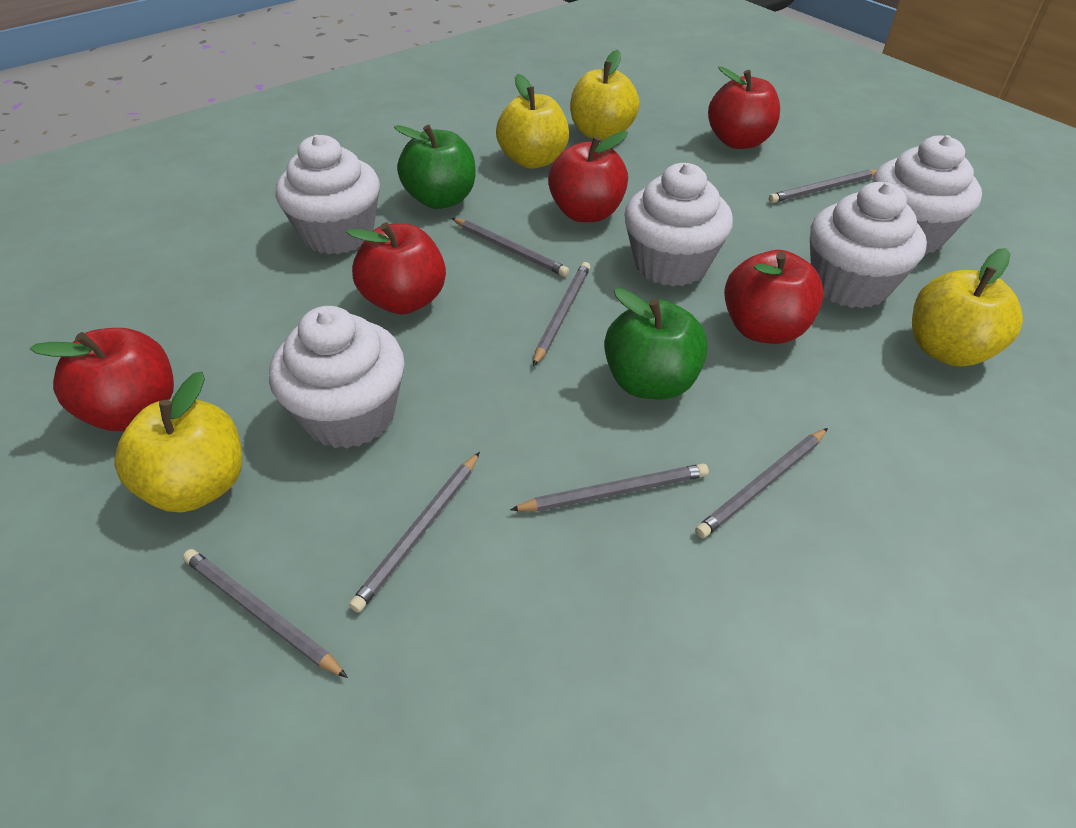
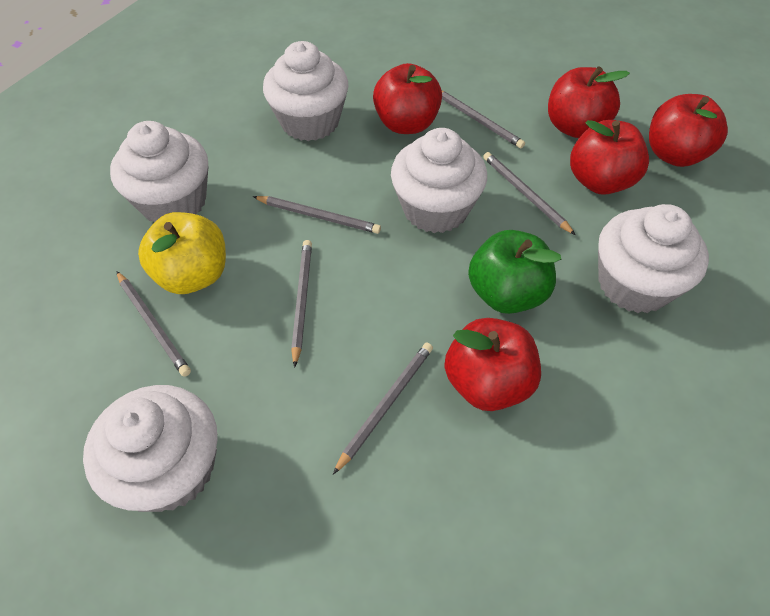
green apple: [394,125,476,209] [604,288,708,400] = 2 -> [468,230,562,314] = 1
grey pencil: [183,549,348,678] [349,452,480,613] [452,218,569,277] [510,464,709,512] [533,262,590,366] [695,428,828,538] [769,170,877,203] = 7 -> [116,271,191,377] [253,196,381,234] [291,240,312,368] [333,343,433,474] [442,91,525,148] [483,152,576,235] = 6
yellow apple: [114,371,242,513] [496,74,569,169] [570,49,640,141] [912,248,1023,366] = 4 -> [138,212,226,294] = 1

